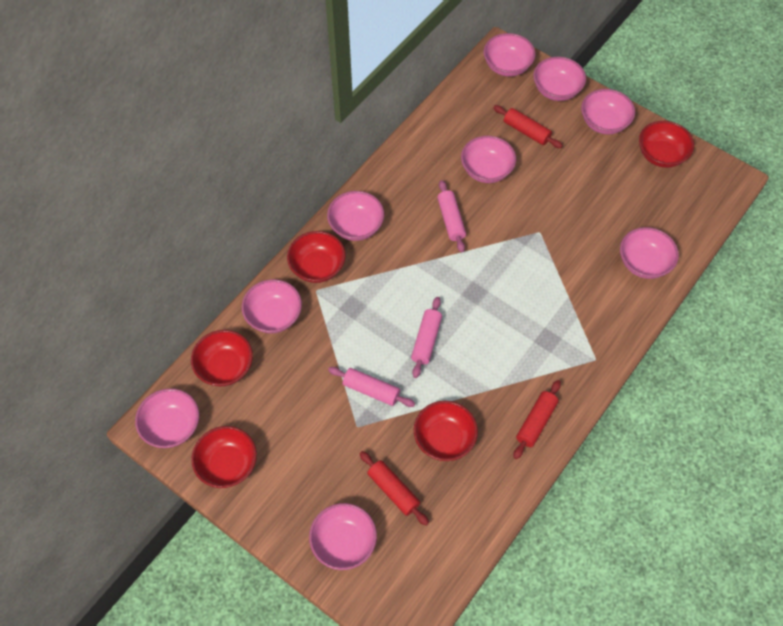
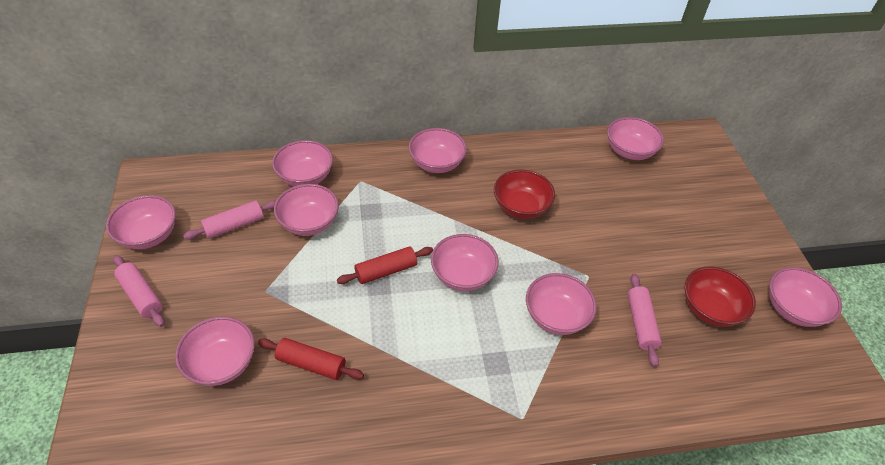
red bowl: [191,330,253,386] [191,426,257,488] [287,231,346,283] [414,401,478,461] [639,121,694,168] = 5 -> [494,169,555,219] [684,266,756,327] = 2
red rolling pin: [360,451,429,526] [493,105,563,148] [513,380,561,459] = 3 -> [258,338,364,380] [337,246,433,284] = 2

